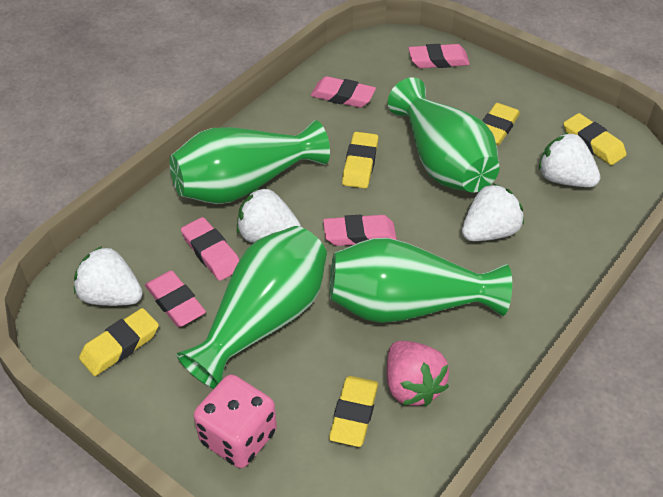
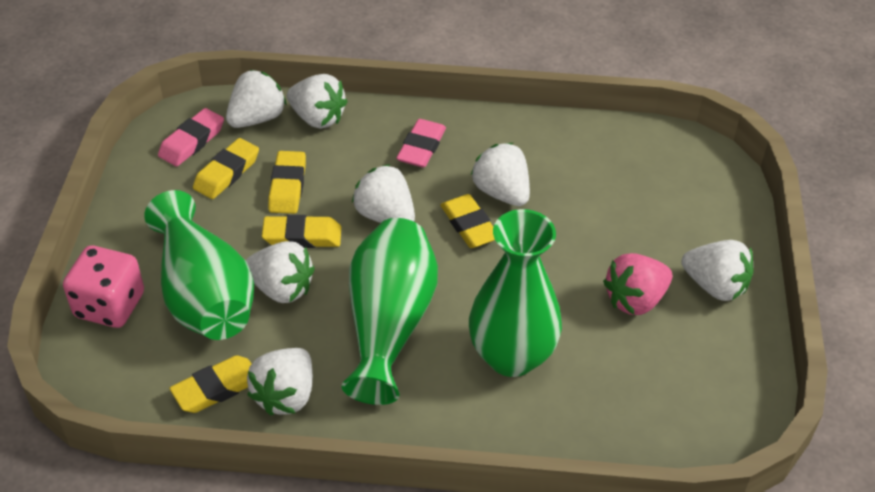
green vase: [169,120,330,204] [177,226,327,389] [329,238,512,323] [388,77,500,193] = 4 -> [144,190,254,340] [341,218,438,405] [469,209,562,377] = 3
pink eraser: [145,271,206,327] [181,217,240,281] [311,76,376,108] [323,215,397,246] [409,44,470,68] = 5 -> [158,108,224,167] [396,119,446,167] = 2
white strawberry: [74,246,143,306] [237,188,301,243] [462,183,524,241] [539,132,600,187] = 4 -> [226,70,287,128] [246,241,315,303] [247,348,313,416] [287,74,348,129] [352,164,415,223] [471,143,530,206] [681,240,753,301] = 7

